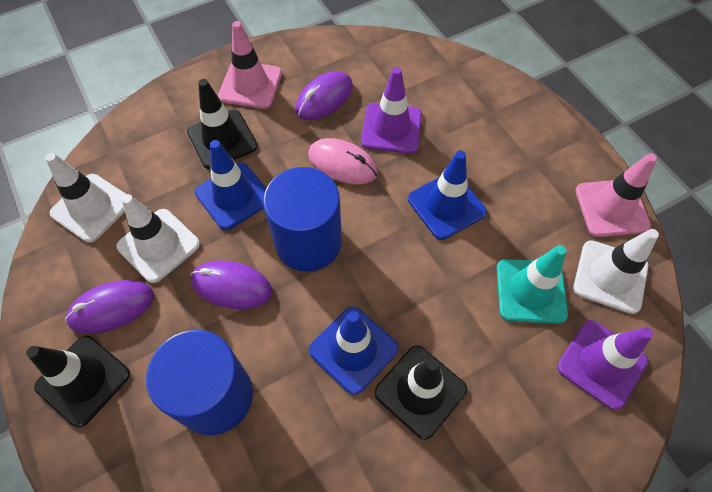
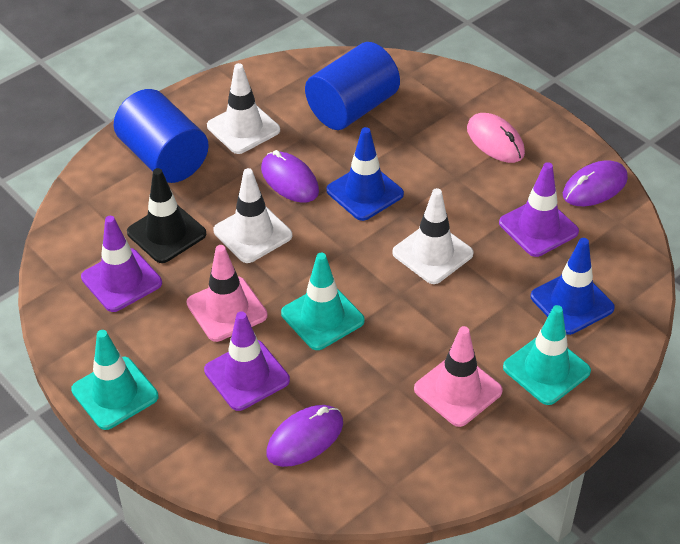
black traffic cone: [26,336,130,427] [187,79,257,169] [374,345,467,440] = 3 -> [127,168,206,263] = 1
blue traffic cone: [195,140,266,230] [309,306,399,395] [408,150,487,240] = 3 -> [326,127,404,221] [531,238,615,335] = 2
purple traffic cone: [361,67,422,154] [557,320,653,410] = 2 -> [81,216,162,312] [204,311,290,411] [499,162,579,257] = 3
turquoise traffic cone: [497,245,568,324] = 1 -> [71,330,158,430] [281,253,365,350] [503,305,591,405] = 3

